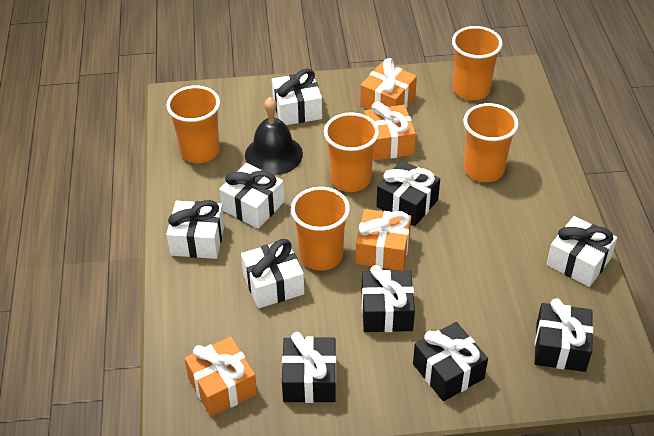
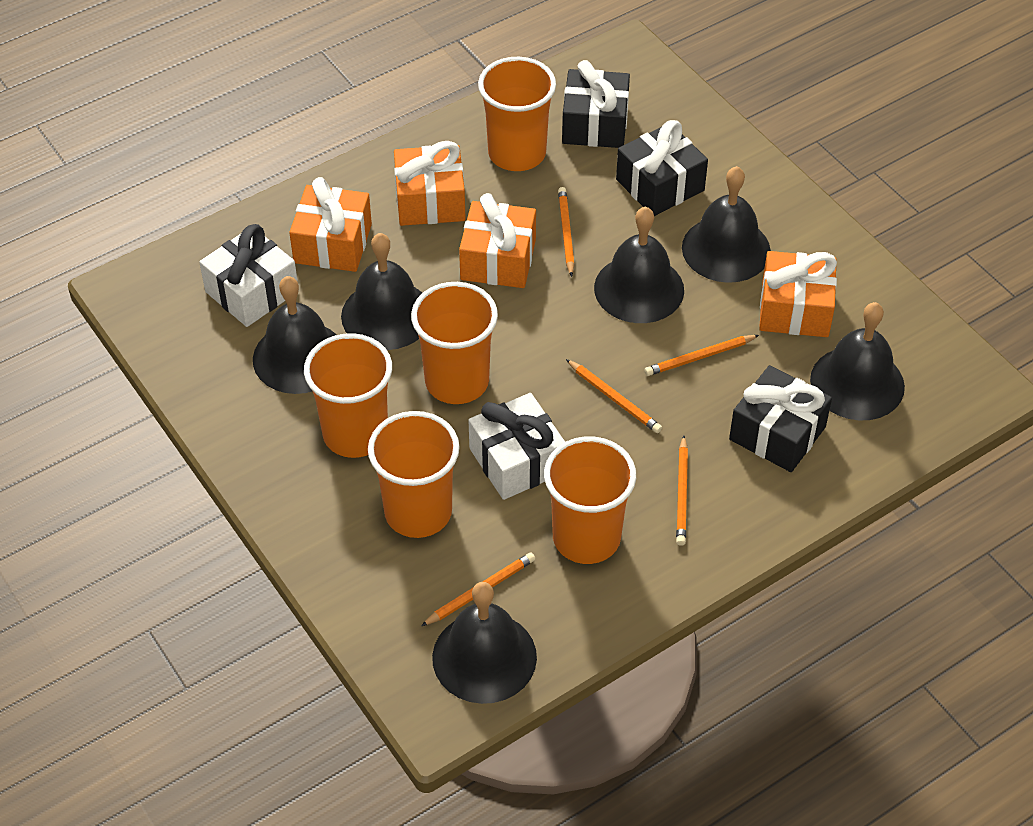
black bell: [245,97,303,175] = 1 -> [253,276,336,394] [341,233,422,350] [432,582,537,704] [594,206,684,323] [682,166,771,283] [810,302,905,420] = 6
black gift: [282,332,336,403] [362,265,415,332] [376,160,440,226] [413,322,488,401] [534,298,593,372] = 5 -> [562,60,630,148] [616,120,708,216] [729,365,832,472] = 3
orange pencil: none = 0 -> [421,552,535,626] [558,187,574,277] [566,359,662,433] [644,335,759,376] [676,435,688,546] = 5
white gift: [166,200,225,259] [219,163,284,229] [241,239,304,308] [272,69,322,125] [547,216,617,287] = 5 -> [199,224,298,327] [468,393,565,500] = 2

